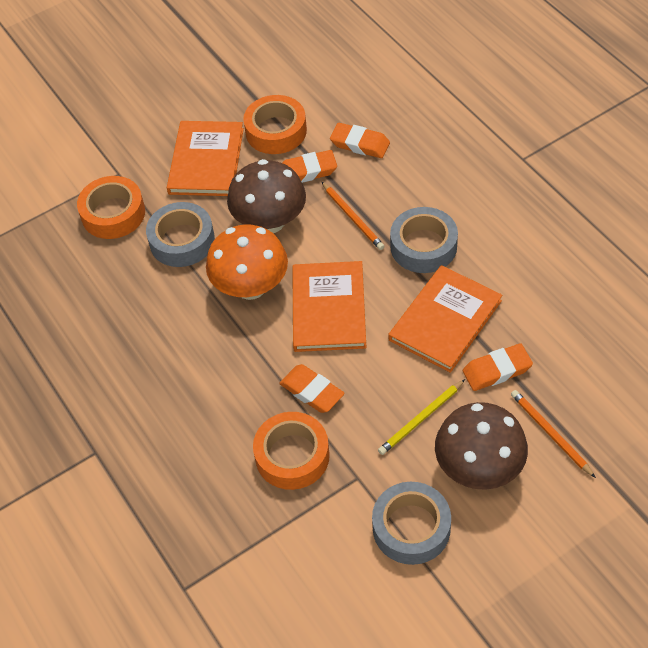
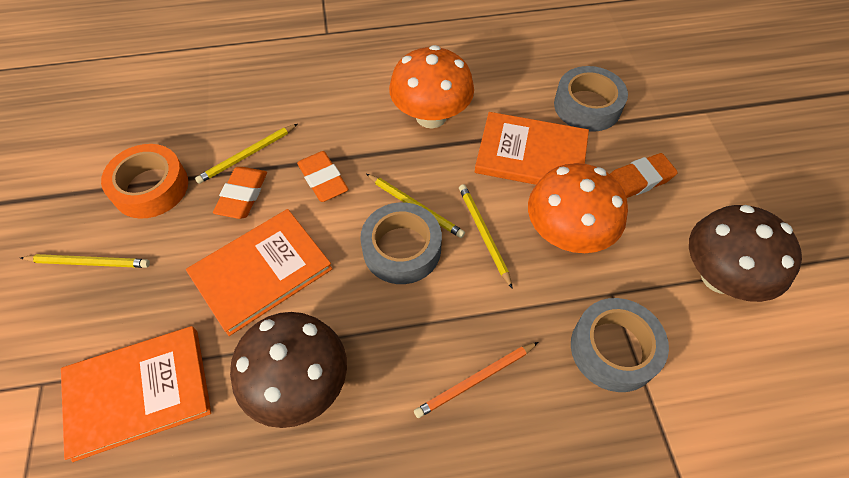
orange eraser: [279,364,345,413] [282,150,337,183] [330,123,390,158] [463,343,533,391] = 4 -> [213,167,267,219] [297,151,348,202] [610,153,678,198] = 3
orange mushroom: [206,225,288,300] = 1 -> [389,45,474,128] [528,163,628,253] = 2
orange pencil: [322,182,385,250] [511,390,596,478] = 2 -> [414,342,538,418] = 1
orange tape: [77,176,145,239] [243,95,307,154] [253,412,330,490] = 3 -> [101,144,188,219] = 1
yellow pencil: [378,379,465,455] = 1 -> [21,254,150,268] [195,124,298,184] [367,174,465,238] [459,184,513,289] = 4

